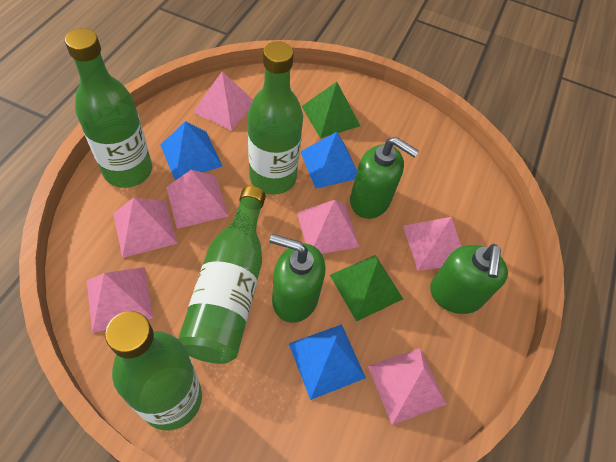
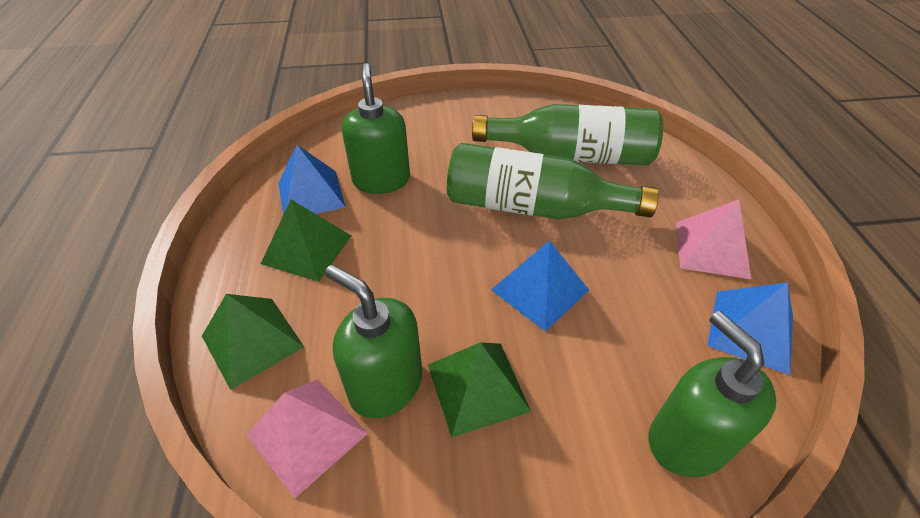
green bottle: [65,28,152,188] [105,311,202,431] [178,186,266,364] [248,41,303,195] = 4 -> [447,143,659,219] [472,104,663,165] = 2
green pyramid: [301,82,360,138] [330,255,403,322] = 2 -> [202,294,304,390] [261,200,352,282] [428,342,531,438] = 3
pink pyramid: [87,267,153,333] [113,198,177,258] [166,170,228,229] [193,72,253,131] [297,200,360,254] [368,348,446,425] [403,217,461,271] = 7 -> [246,379,368,498] [676,199,751,279] = 2

